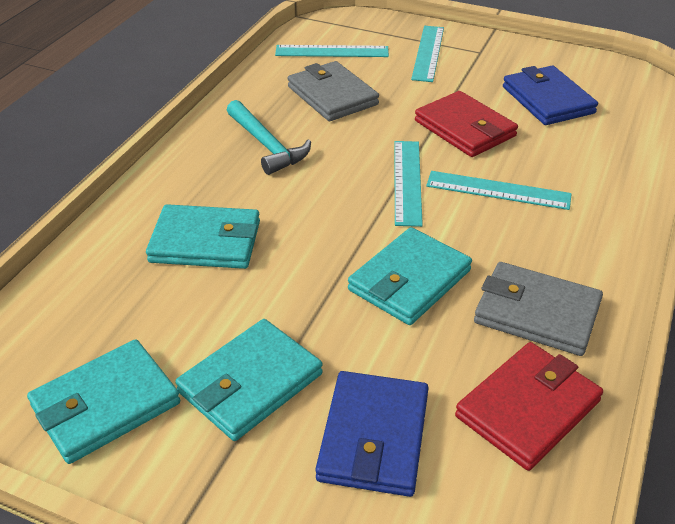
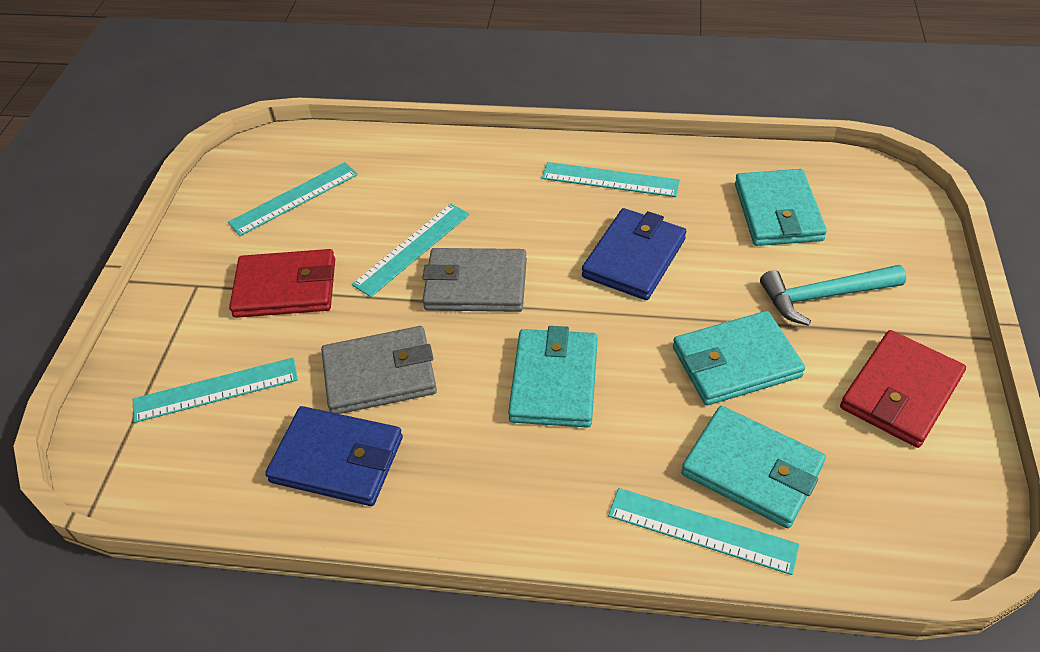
turquoise ruler: [275,45,389,57] [394,141,423,227] [411,26,444,82] [426,171,572,210] = 4 -> [133,358,298,423] [228,162,358,236] [352,203,470,297] [542,162,680,197] [608,488,799,575] = 5

